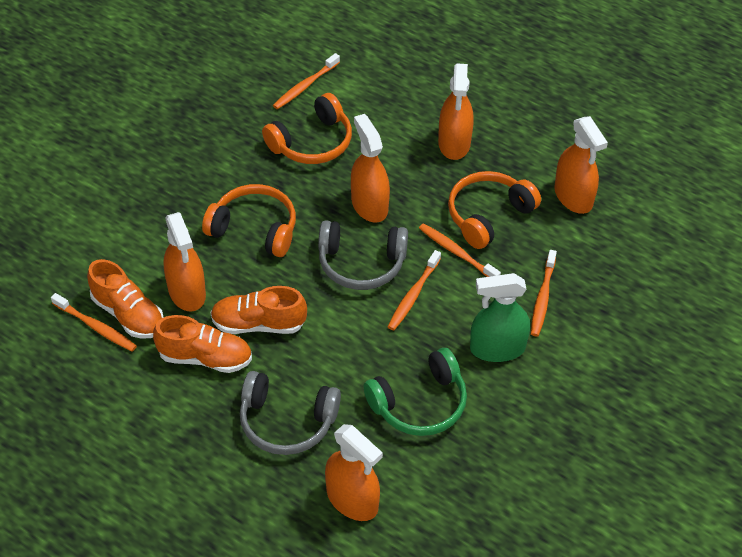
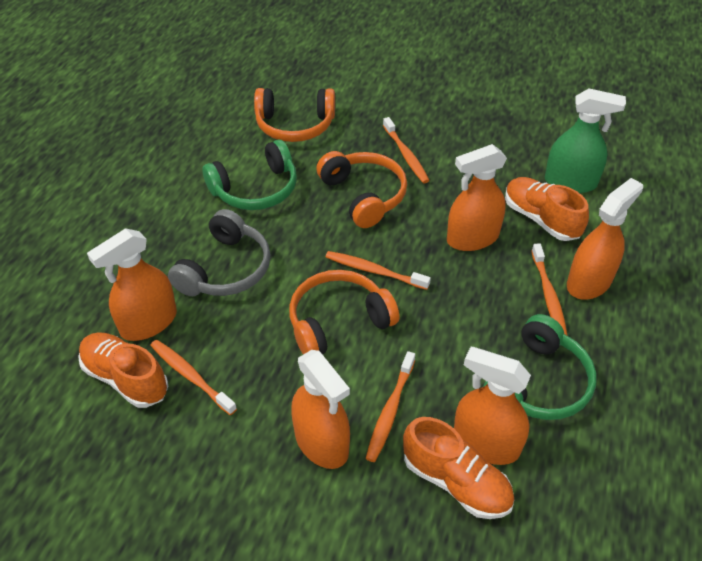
green headphones: [364,348,467,436] = 1 -> [203,140,297,210] [483,314,596,420] = 2
grey headphones: [240,371,341,455] [318,220,408,290] = 2 -> [168,209,271,296] = 1

